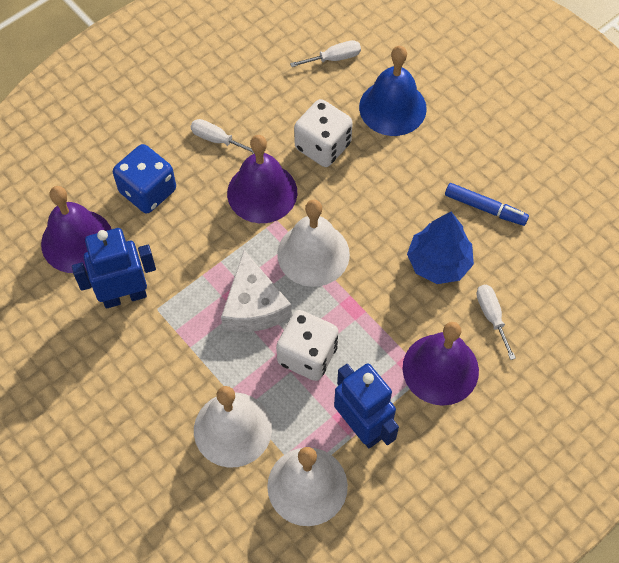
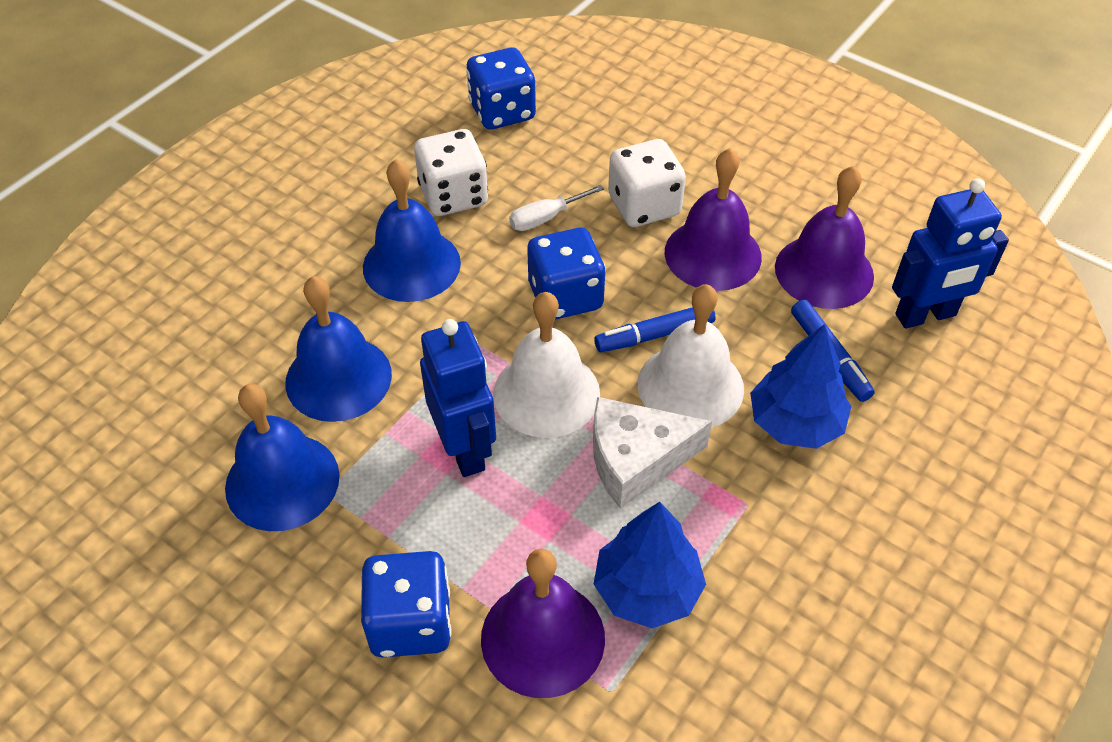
blue bell: [359,46,427,136] = 1 -> [225,384,340,531] [285,276,392,422] [363,159,461,302] = 3
blue dice: [113,144,176,213] = 1 -> [361,551,451,658] [466,47,536,130] [527,228,606,320] = 3
blue marker: [445,183,529,226] = 1 -> [594,307,716,352] [791,300,875,402] = 2
blue tree: [407,212,474,284] = 1 -> [594,502,706,628] [750,324,851,449] = 2
white bell: [194,386,272,468] [267,447,348,526] [277,200,350,287] = 3 -> [493,292,600,438] [638,284,744,428] = 2
white screwdriver: [190,119,254,154] [290,40,361,67] [476,285,516,360] = 3 -> [509,185,604,231] = 1

